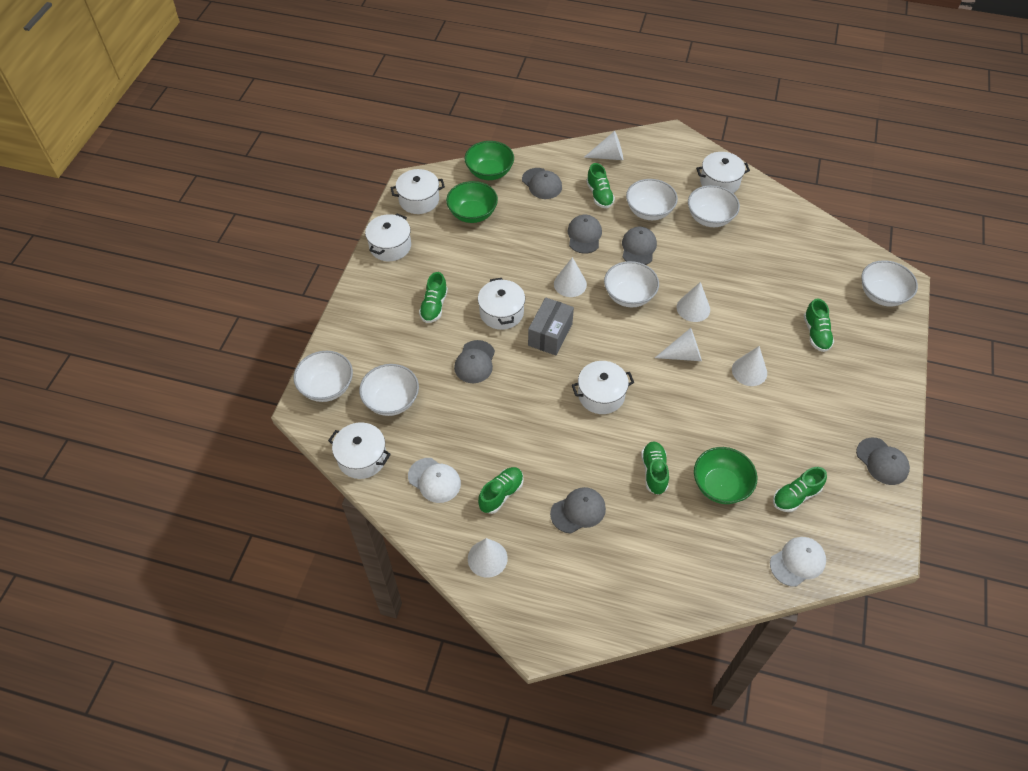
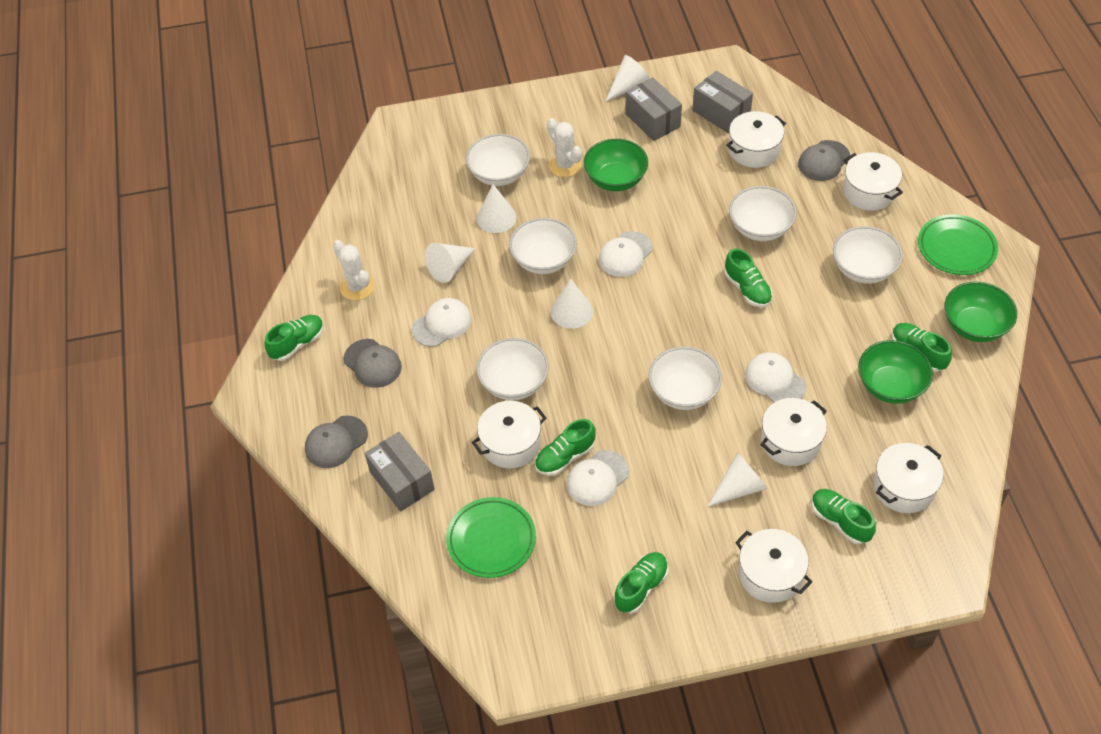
green plate: none = 0 -> [446,497,536,578] [918,214,998,275] = 2
grey box: [528,297,574,355] = 1 -> [365,432,435,511] [625,77,682,141] [693,71,753,133] = 3
grey cap: [454,340,495,383] [522,168,562,199] [550,487,606,533] [568,215,602,254] [622,227,657,265] [856,437,910,485] = 6 -> [305,415,368,468] [343,339,402,388] [798,140,850,181] = 3
white cactus: none = 0 -> [333,240,375,301] [547,118,582,177] = 2
white cap: [408,458,461,503] [770,537,826,587] = 2 -> [412,298,471,347] [567,450,629,506] [599,231,653,277] [745,352,806,403] = 4
white cone: [468,538,508,578] [554,257,587,297] [584,131,623,160] [655,328,702,361] [677,282,710,322] [732,346,767,386] = 6 -> [425,243,476,283] [476,184,517,233] [551,279,593,329] [605,55,650,102] [707,452,768,507] = 5

